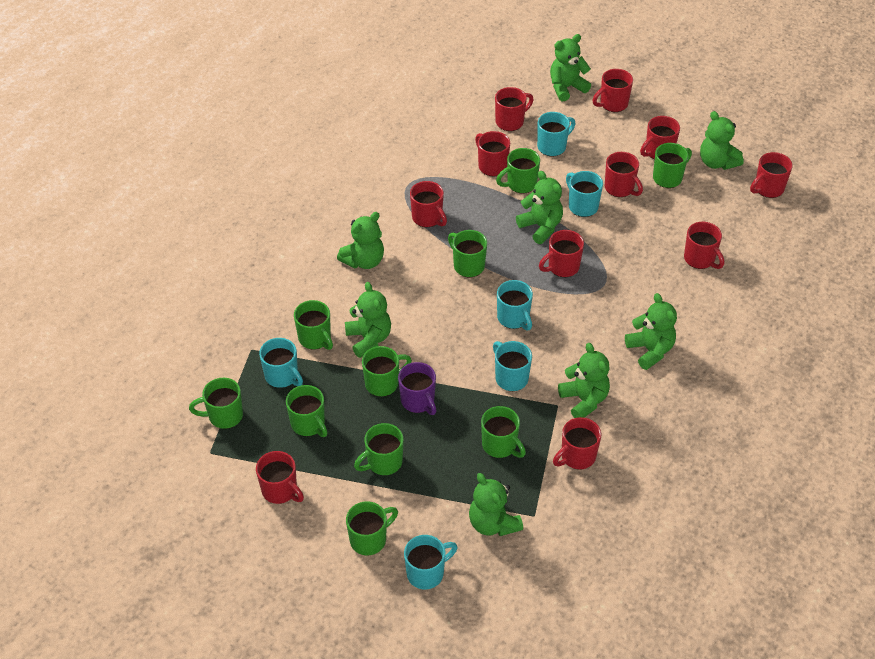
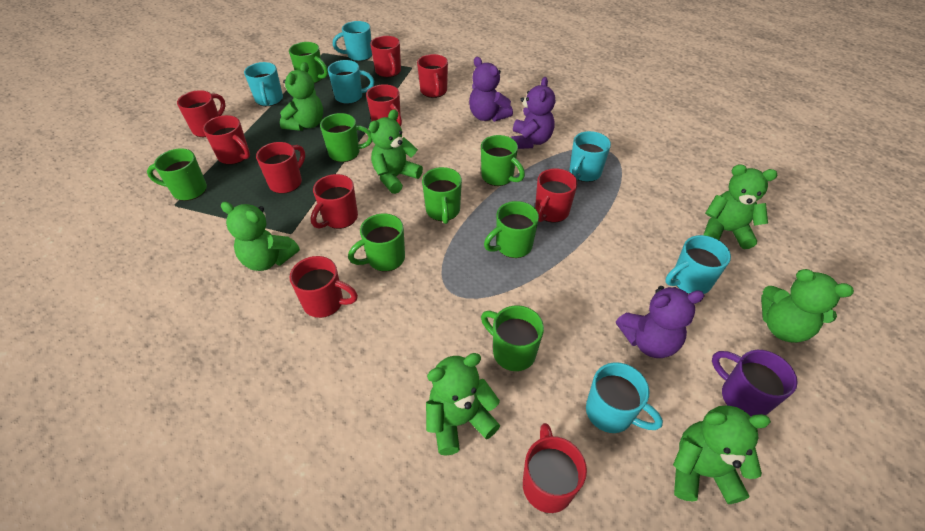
green mug: [189,378,243,429] [286,385,328,437] [294,300,333,350] [346,501,398,555] [354,423,404,475] [362,346,412,397] [448,230,487,277] [481,406,526,458] [496,148,540,194] [653,143,692,188] = 10 -> [147,148,207,201] [289,42,328,83] [320,113,373,162] [348,213,405,272] [422,167,462,224] [481,135,525,186] [481,305,544,371] [484,201,539,258] = 8
green teddy bear: [337,212,384,269] [345,282,391,358] [469,473,523,536] [516,171,563,244] [550,34,591,102] [558,343,610,418] [625,293,677,370] [700,111,744,170] = 8 -> [221,202,300,271] [280,62,323,131] [369,109,423,194] [426,353,500,455] [673,406,771,504] [703,164,777,249] [761,269,854,343] = 7
purple teddy bear: none = 0 -> [469,57,513,122] [511,77,555,149] [616,286,705,358] = 3
red mug: [256,451,304,504] [410,181,447,227] [475,131,510,176] [495,87,534,131] [539,230,584,277] [553,417,601,469] [592,69,633,112] [605,152,643,197] [640,116,680,159] [684,222,724,269] [750,152,793,198] = 11 -> [177,90,226,137] [203,115,250,165] [256,142,305,194] [289,256,358,318] [311,174,358,229] [366,84,402,126] [370,36,401,77] [417,54,448,98] [523,423,587,513] [535,168,578,223] = 10

